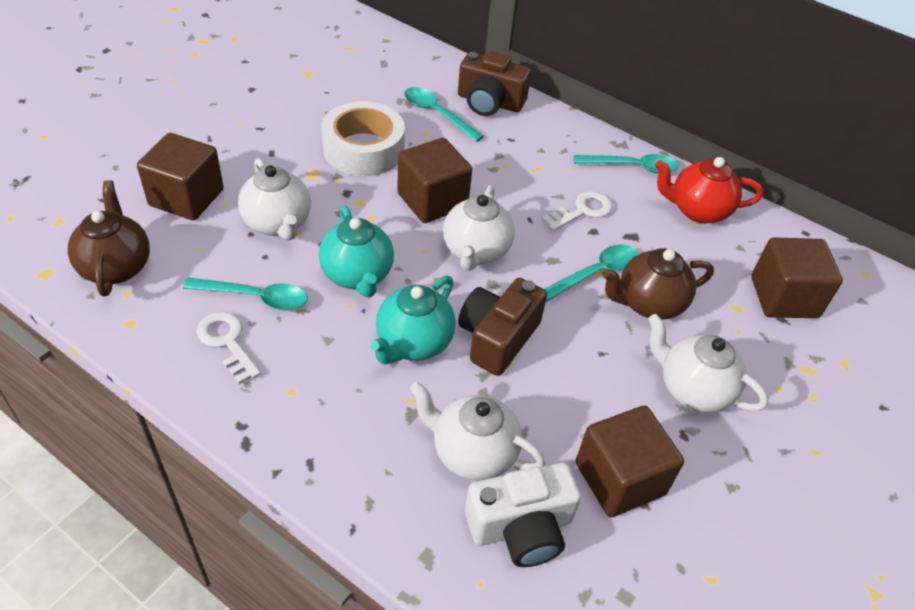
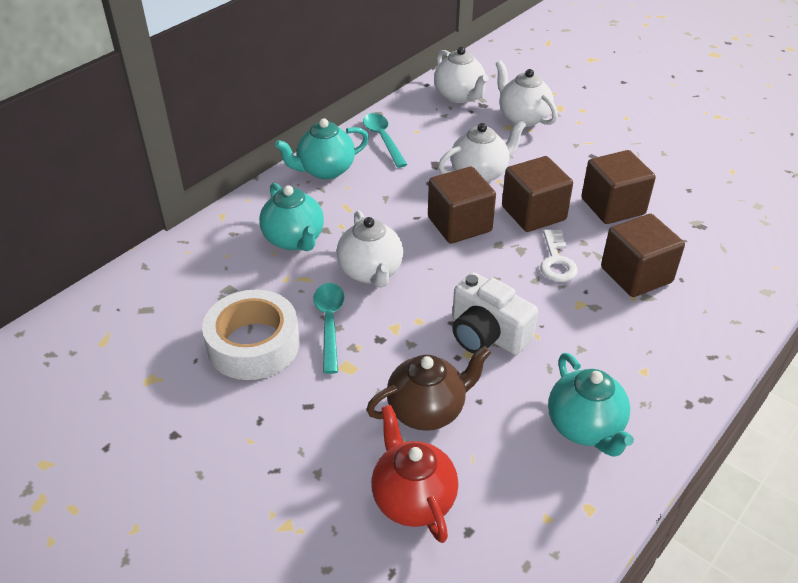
brown camera: [458,51,531,116] [458,278,547,376] = 2 -> none = 0
brown teapot: [68,180,150,296] [602,248,714,320] = 2 -> [366,346,491,431] = 1
turquoise spoon: [183,278,308,311] [404,87,484,142] [544,244,638,302] [574,154,679,174] = 4 -> [313,283,344,374] [363,113,408,168] = 2
turquoise teapot: [319,206,394,297] [370,275,455,364] = 2 -> [259,183,324,251] [275,118,369,180] [548,353,634,457] = 3
white key: [197,311,261,384] [542,191,612,231] = 2 -> [540,229,578,282] = 1

